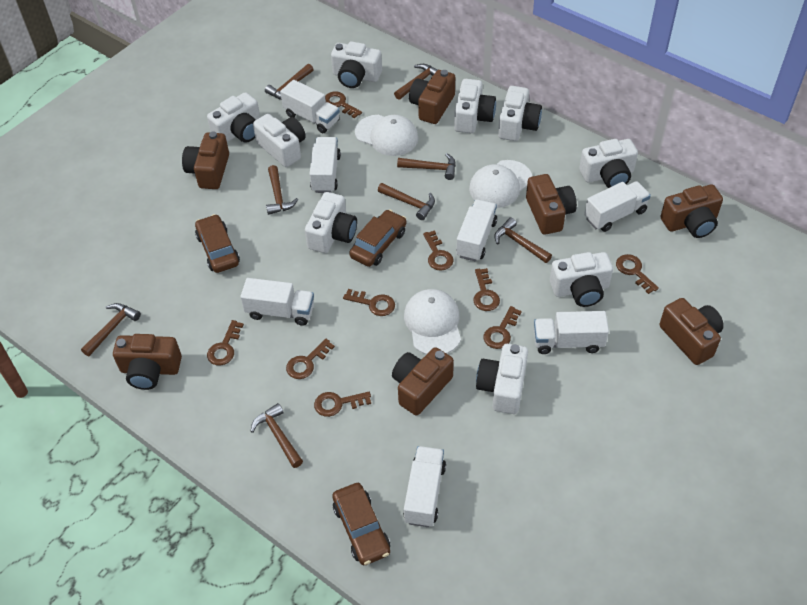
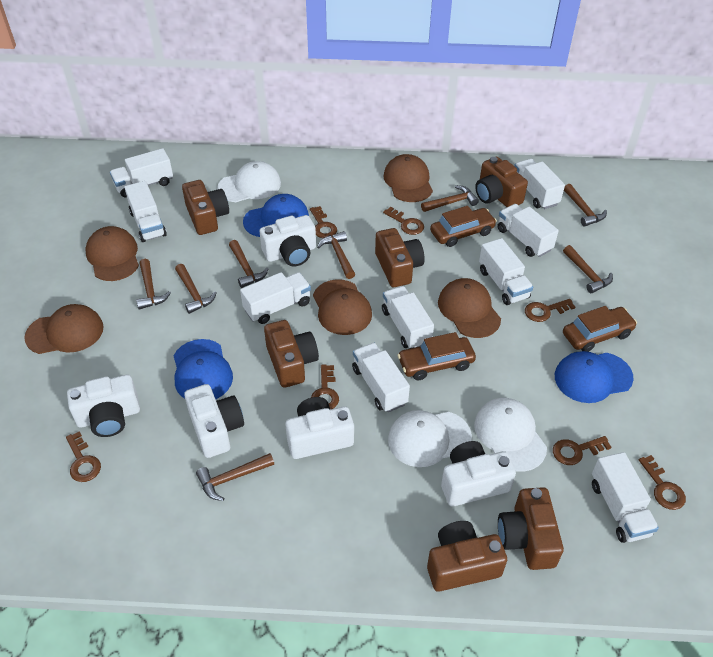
blue cap: none = 0 -> [174,339,233,399] [243,194,309,237] [555,351,634,403] = 3
brown camera: [113,334,182,390] [182,131,229,189] [392,347,454,416] [409,70,455,124] [526,174,577,235] [659,298,724,365] [661,184,723,238] = 7 -> [182,180,229,235] [264,320,319,388] [375,228,425,287] [427,521,507,592] [475,157,528,207] [498,487,564,570] = 6
brown cap: none = 0 -> [24,304,104,354] [86,226,139,281] [313,279,372,335] [383,154,433,202] [438,278,501,338] = 5
brown key: [207,320,244,366] [286,339,335,379] [314,392,371,417] [325,91,362,119] [343,289,395,316] [423,230,454,271] [473,268,500,311] [483,306,522,349] [616,254,659,294] = 9 -> [66,431,101,482] [310,206,337,238] [311,364,339,409] [383,207,424,235] [525,299,575,322] [553,436,611,465] [639,455,686,510] = 7
white camera: [207,92,260,143] [253,114,306,167] [305,192,357,253] [331,41,382,88] [454,79,496,133] [476,344,528,414] [498,86,542,141] [550,252,613,307] [579,139,638,188] = 9 -> [67,375,140,437] [184,384,244,458] [260,215,316,266] [285,397,354,459] [441,441,516,507] = 5
white truck: [240,278,314,326] [280,80,340,133] [309,137,341,193] [403,446,446,527] [456,199,497,262] [534,311,609,354] [584,181,651,232] = 7 -> [110,148,173,198] [124,181,167,242] [240,272,311,324] [352,343,410,412] [382,286,434,348] [479,238,533,305] [498,204,559,257] [514,159,565,209] [592,452,659,543] = 9

